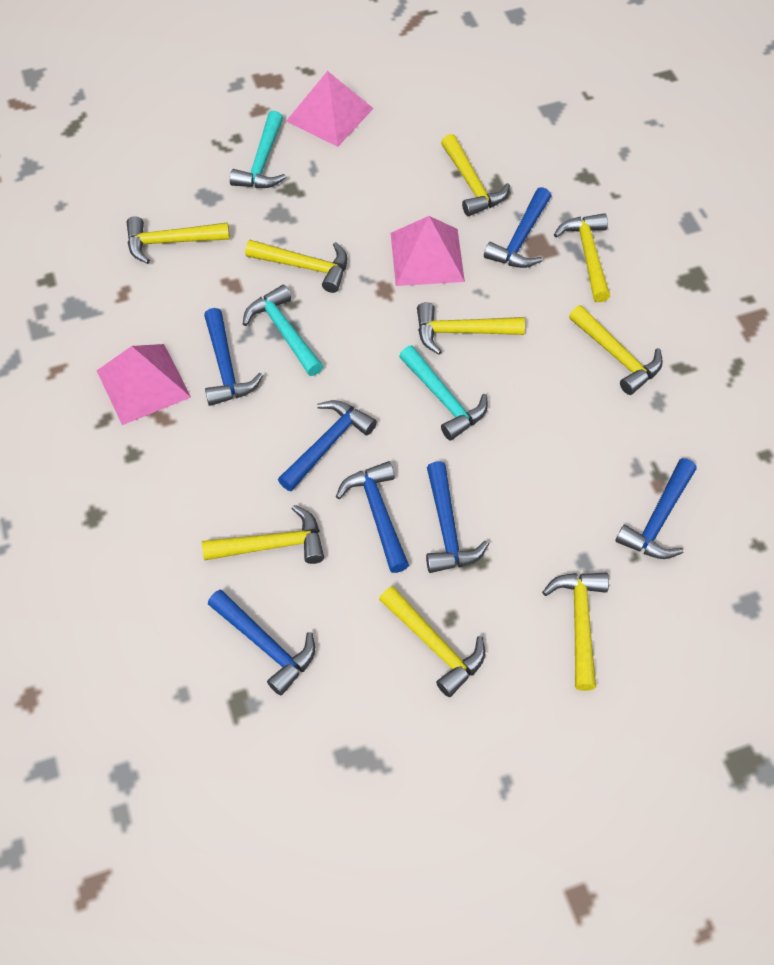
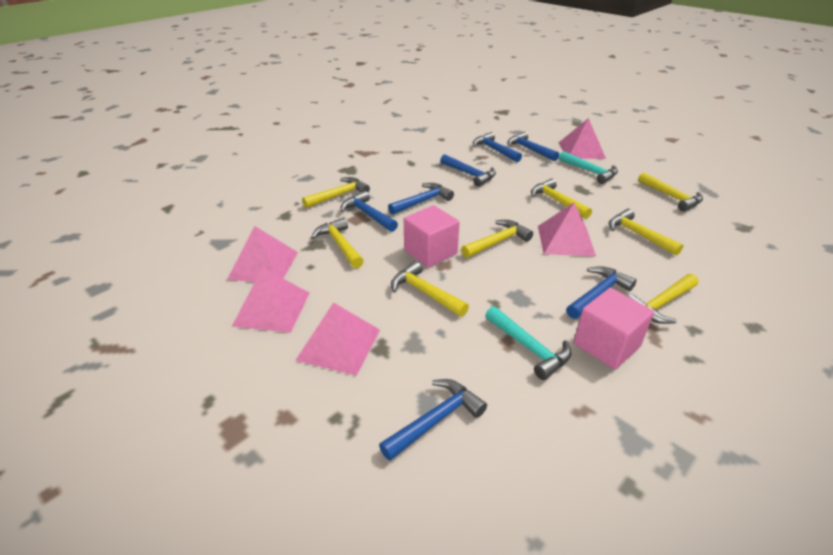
pink cube: none = 0 -> [404,205,460,268] [574,288,654,370] = 2
pink pyramid: [97,344,191,425] [286,71,374,147] [391,216,465,286] = 3 -> [227,226,298,282] [232,268,309,333] [295,302,380,376] [538,203,596,256] [559,118,606,159] = 5
turquoise hammer: [230,110,286,188] [243,285,323,376] [399,346,488,441] = 3 -> [485,306,571,380] [559,151,618,184] = 2
yellow hammer: [127,216,230,264] [202,505,324,564] [245,240,347,293] [379,586,485,697] [417,302,525,354] [441,134,510,216] [542,572,609,691] [554,213,610,302] [569,305,663,395] = 9 -> [302,177,370,208] [311,217,364,268] [391,261,469,317] [461,220,533,258] [531,178,592,219] [608,209,684,256] [628,274,698,324] [638,172,703,211] = 8

